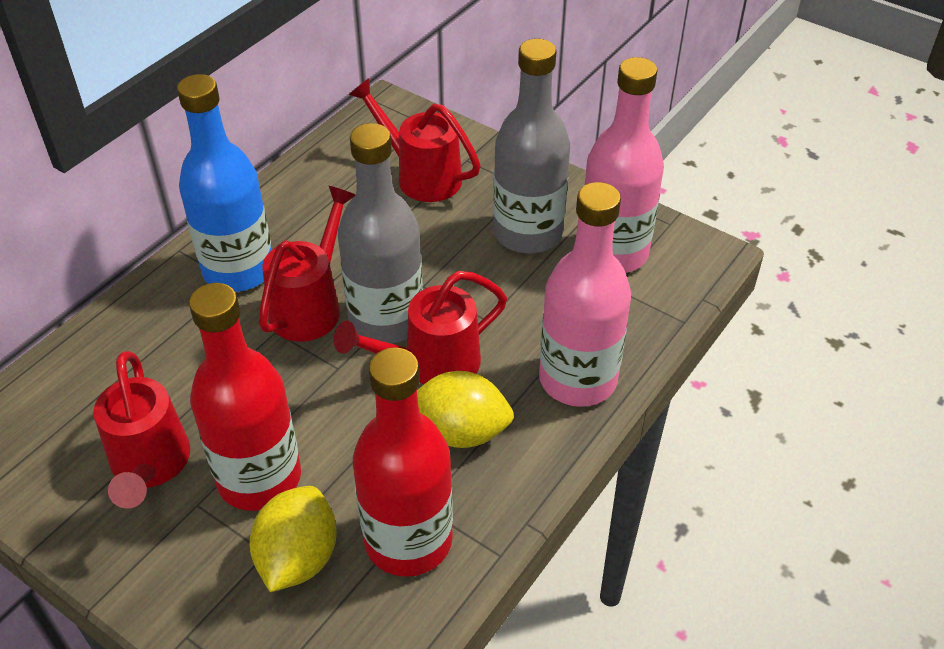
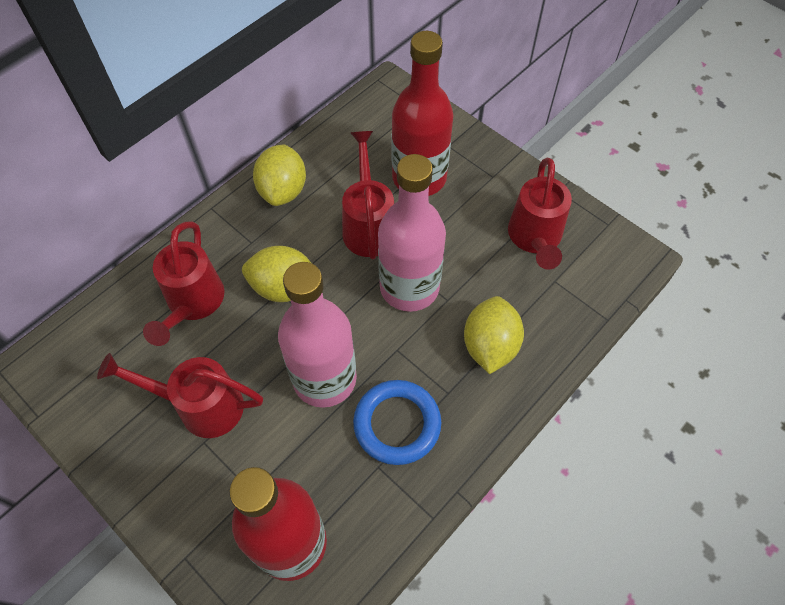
blue bottle: [177,74,272,292] = 1 -> none = 0
blue ring: none = 0 -> [353,380,441,465] = 1
grey bottle: [338,123,423,344] [493,39,570,254] = 2 -> none = 0
yellow lemon: [250,486,337,592] [417,371,514,448] = 2 -> [242,246,311,302] [253,145,306,206] [464,296,524,374] = 3

